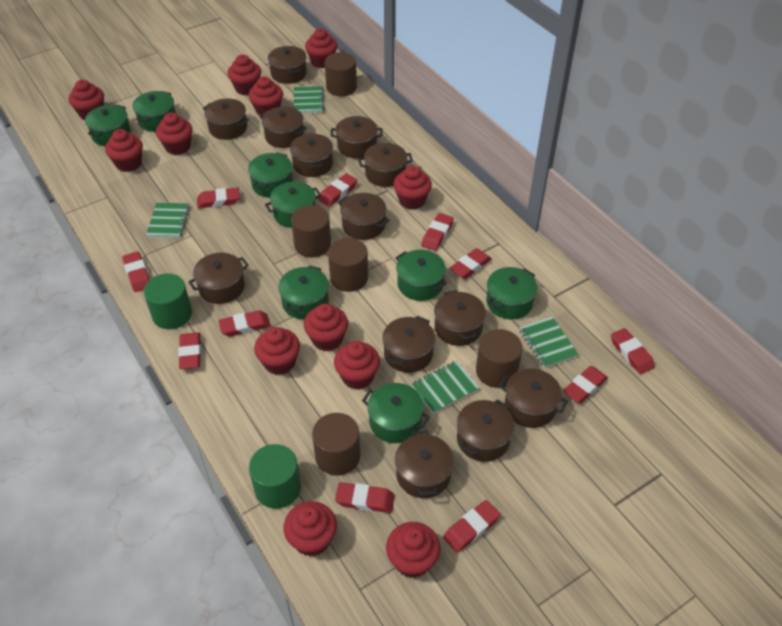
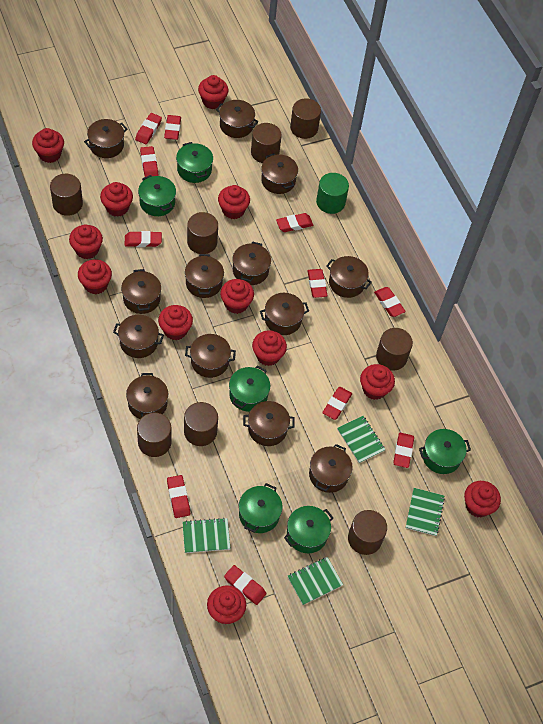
brown cylinder: [291,205,331,257] [312,413,360,476] [325,52,357,96] [328,238,368,292] [476,329,523,388] = 5 -> [50,174,83,216] [137,413,172,457] [184,402,218,446] [187,212,218,254] [251,123,282,163] [290,98,321,139] [348,510,387,555] [376,328,413,371] = 8
green cylinder: [144,273,192,329] [249,444,301,509] = 2 -> [316,173,349,214] = 1
green pot: [85,105,131,146] [133,91,176,132] [248,152,293,198] [265,181,321,228] [278,265,329,319] [362,383,430,443] [396,250,447,301] [486,267,537,319] = 8 -> [138,175,176,216] [176,142,213,183] [229,366,270,412] [239,483,283,533] [284,506,333,553] [419,429,471,474] = 6

